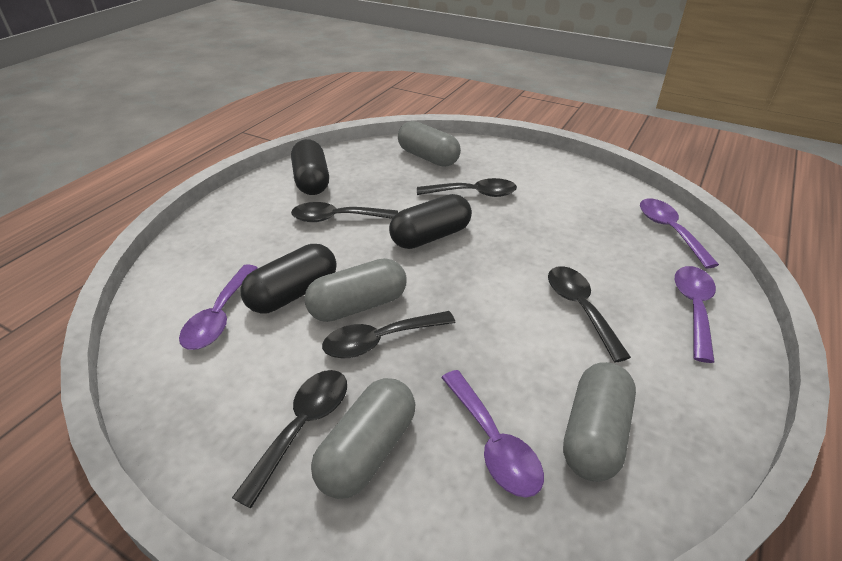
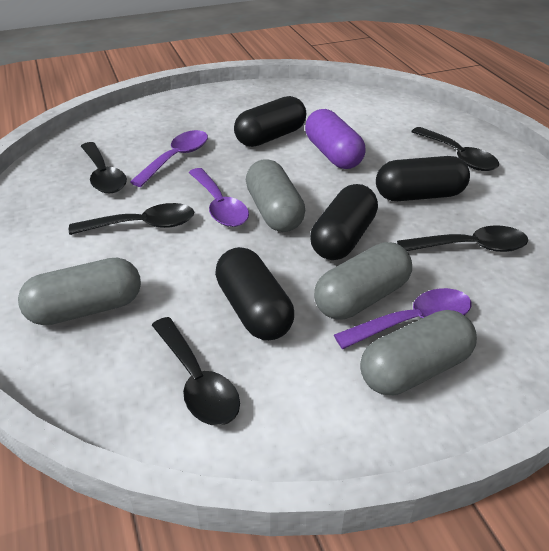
black capsule: [240,244,337,314] [291,139,329,195] [389,194,472,249] = 3 -> [215,247,294,340] [234,96,306,147] [310,184,378,260] [376,156,470,201] = 4
purple capsule: none = 0 -> [305,109,366,169] = 1
purple spoon: [179,264,258,350] [441,370,544,498] [640,198,719,269] [675,266,716,363] = 4 -> [130,130,208,187] [189,168,249,227] [334,288,471,349] = 3

